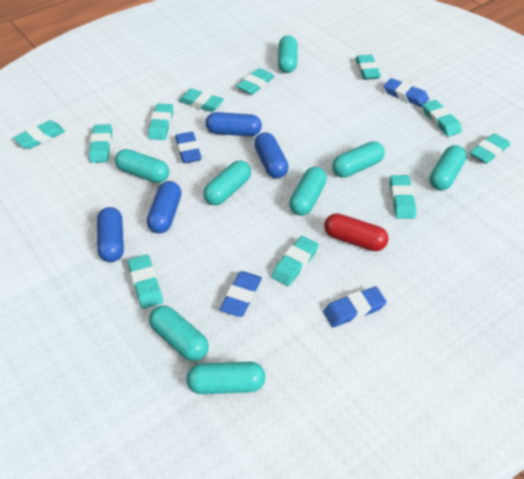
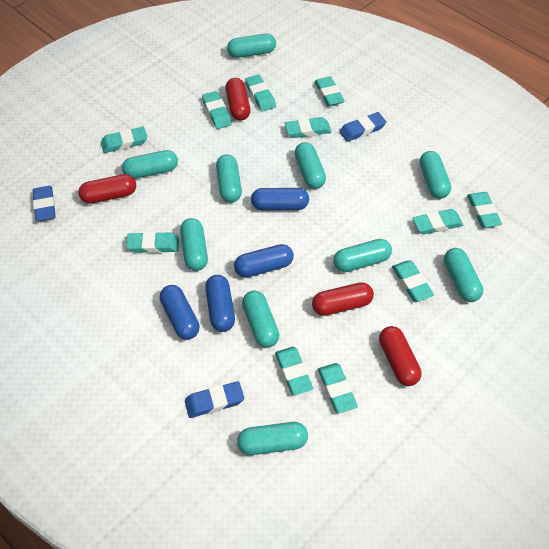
blue eraser: [175,132,202,163] [220,271,262,317] [323,286,387,327] [384,78,429,107] = 4 -> [33,186,56,221] [185,381,244,418] [339,112,386,142] = 3
red capsule: [324,213,388,251] = 1 -> [78,174,136,204] [225,78,251,120] [312,282,374,316] [379,326,421,386] = 4
turquoise capsule: [115,149,169,183] [149,305,209,361] [186,362,266,394] [203,160,251,205] [278,35,298,73] [289,167,327,216] [332,141,385,178] [429,145,467,190] = 8 -> [122,150,178,179] [180,218,208,271] [216,155,242,203] [227,33,276,58] [237,422,308,455] [242,291,279,348] [295,142,326,189] [333,239,392,272] [420,151,451,199] [444,248,483,302] = 10

